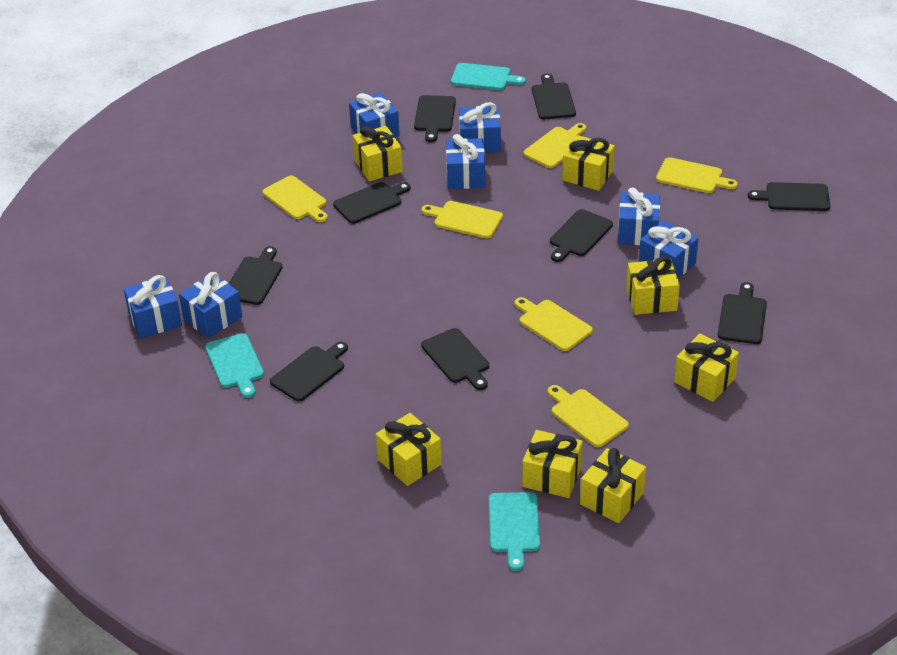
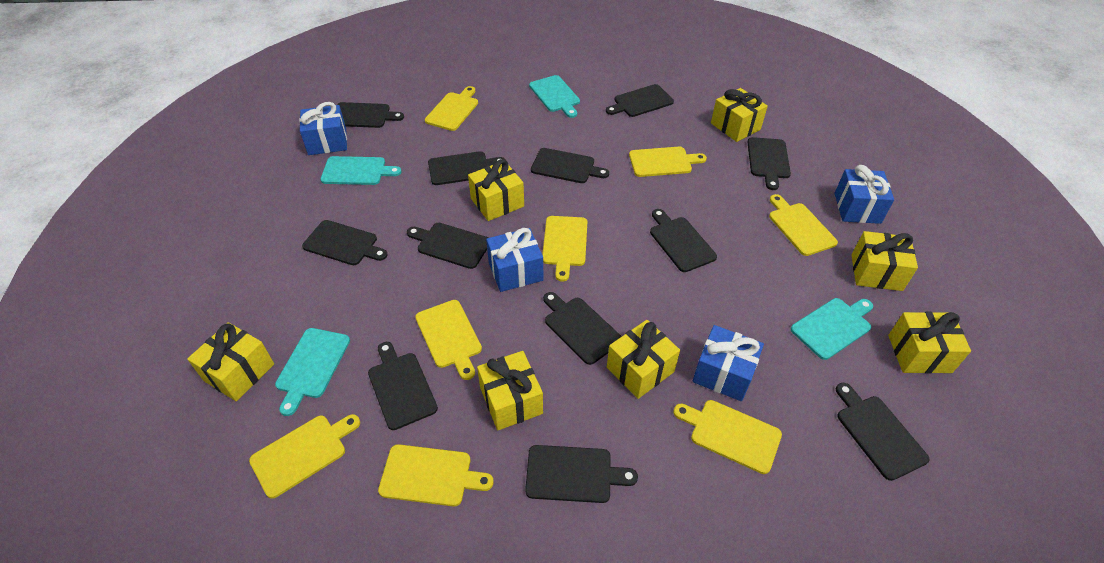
black cutting board: [228,246,283,305] [270,342,348,402] [333,182,411,224] [414,95,456,142] [421,328,489,390] [532,73,576,119] [550,209,613,262] [718,282,767,344] [748,182,830,211] = 9 -> [302,220,388,265] [337,102,404,128] [368,342,438,430] [407,223,488,269] [428,151,506,185] [525,445,638,503] [531,148,609,183] [543,292,622,365] [606,84,674,117] [650,209,717,272] [747,137,791,190] [836,383,930,481] = 12
blue gift: [124,275,182,338] [179,272,242,338] [349,92,400,138] [446,134,485,189] [459,102,501,153] [618,188,660,245] [639,221,699,278] = 7 -> [299,102,347,155] [486,228,543,292] [693,325,764,401] [835,165,894,224] = 4
turquoise cutting board: [205,333,264,398] [451,63,526,90] [489,492,540,571] = 3 -> [275,328,350,416] [320,156,402,185] [529,75,580,118] [791,298,873,360] = 4
yellow cutting board: [263,175,328,222] [421,201,503,238] [515,297,593,351] [523,123,586,168] [548,385,629,447] [656,157,738,193] = 6 -> [249,414,360,498] [378,444,493,506] [415,300,482,380] [425,86,478,131] [542,216,587,282] [629,147,707,177] [673,400,782,474] [769,194,838,256] = 8

